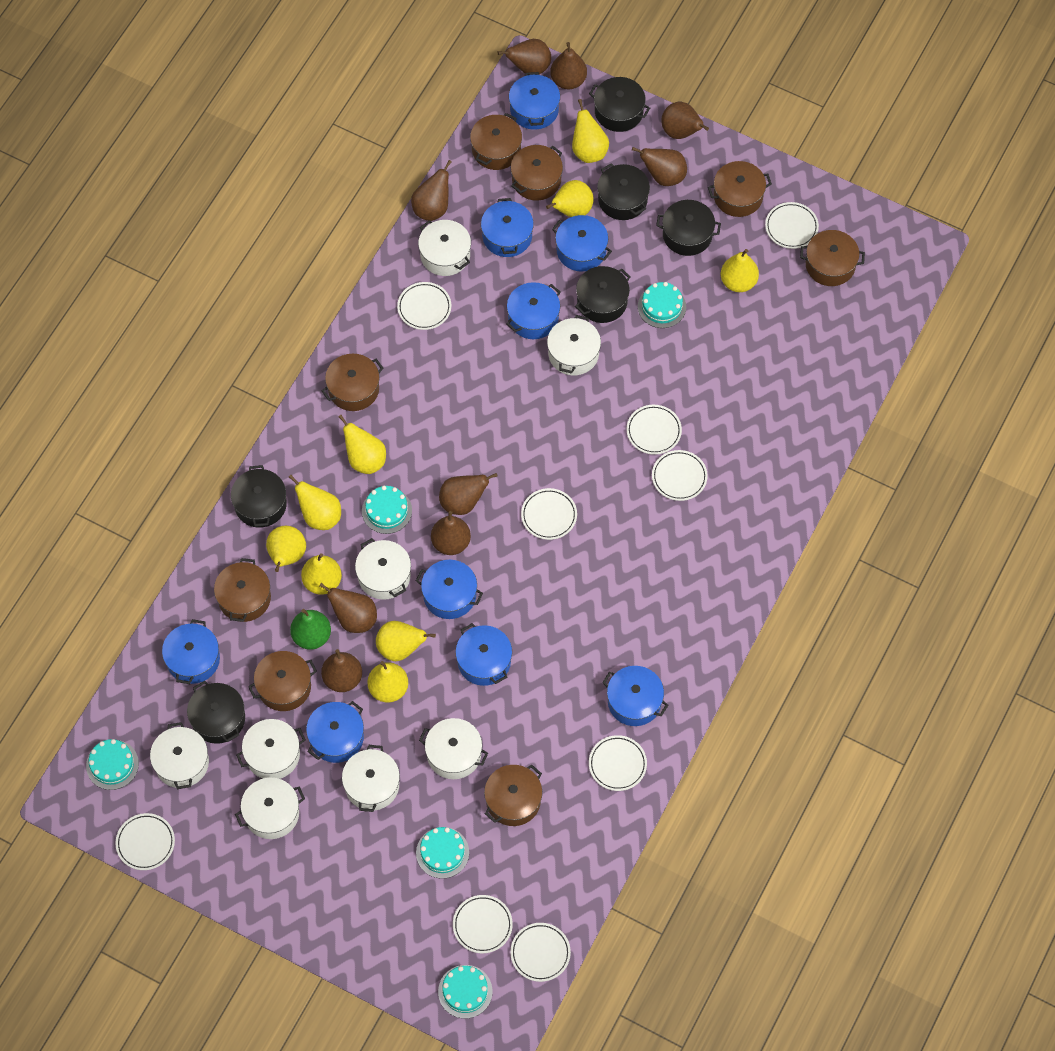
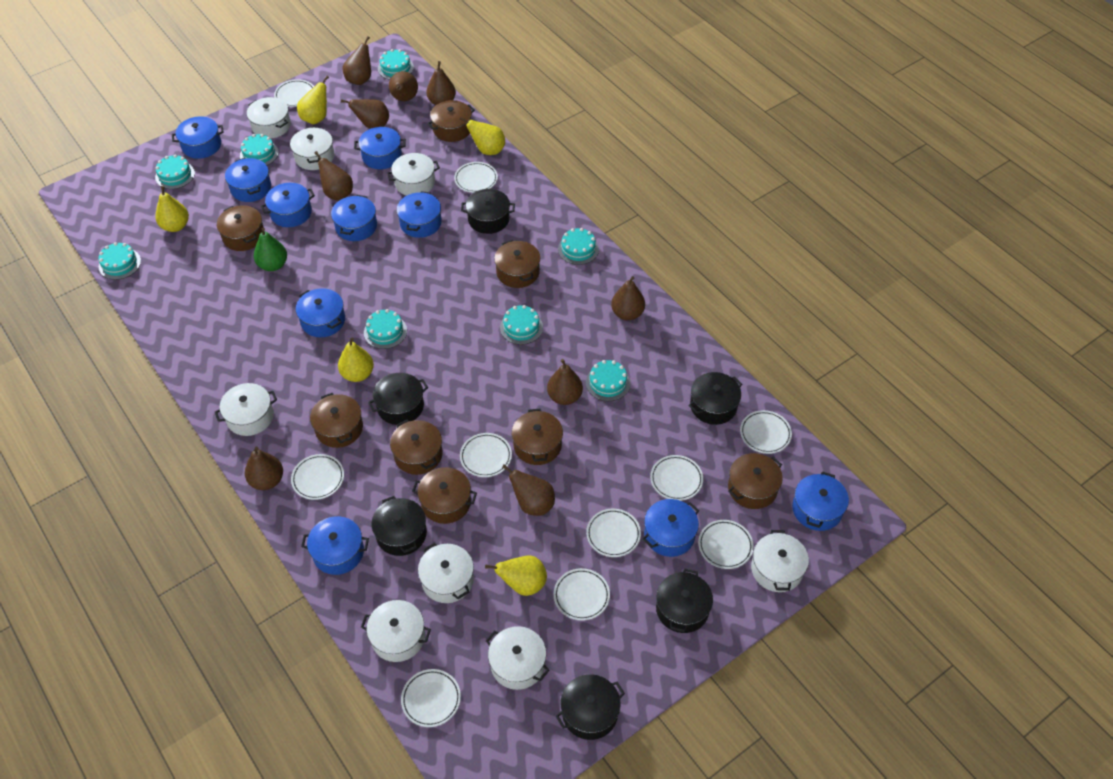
blue pot: [162,619,220,684] [306,701,364,763] [416,560,483,619] [455,623,512,686] [481,198,534,257] [506,282,560,339] [509,72,560,130] [552,215,612,272] [602,666,668,726] = 9 -> [172,116,224,159] [225,158,271,202] [261,183,315,227] [296,288,345,337] [301,516,369,575] [331,195,377,241] [354,127,406,169] [397,191,442,238] [643,499,699,557] [792,471,849,531] = 10
turquoise cake: [86,739,139,790] [362,486,412,534] [416,827,469,879] [438,965,492,1019] [638,282,686,328] = 5 -> [99,242,141,280] [155,154,195,189] [240,134,279,165] [364,309,407,349] [378,49,414,80] [500,305,543,345] [558,228,599,265] [586,360,630,401] = 8
white plate: [115,813,175,870] [397,282,451,330] [453,895,513,953] [510,923,571,982] [521,488,577,540] [589,735,647,791] [627,405,682,455] [652,450,708,501] [765,202,819,249] = 9 -> [274,79,314,107] [291,454,344,500] [401,669,461,727] [454,162,498,193] [460,433,512,477] [554,568,610,621] [586,508,641,557] [650,455,703,501] [698,520,754,569] [740,410,792,454] = 10
yellow pear: [266,526,306,572] [289,475,341,530] [301,553,342,595] [338,415,386,474] [367,661,408,703] [376,621,436,661] [546,180,594,217] [572,99,609,163] [721,249,759,292] = 9 -> [155,186,189,232] [297,76,329,124] [338,338,374,382] [459,117,505,155] [485,555,547,596] = 5

